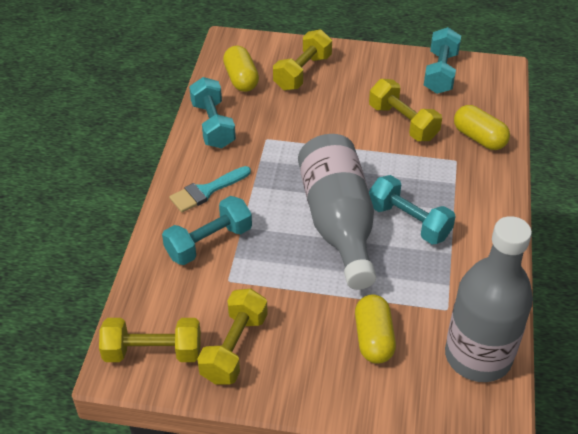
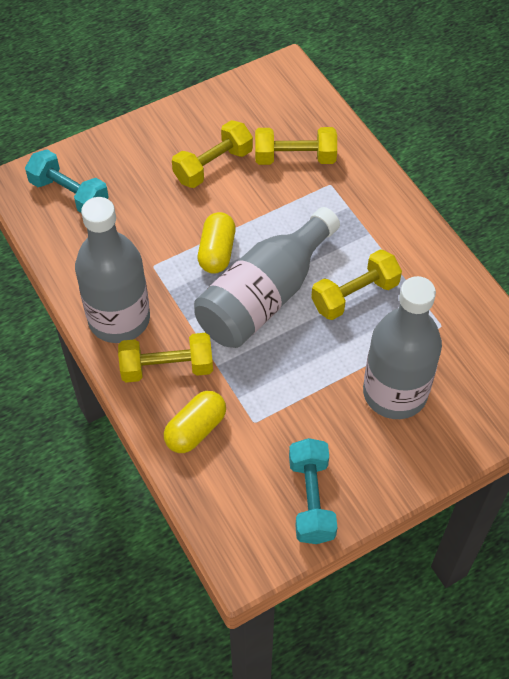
grey bottle: [298,134,377,290] [445,216,533,382] = 2 -> [75,197,150,343] [194,207,340,348] [363,276,442,419] = 3
turquoise brush: [169,166,251,212] = 1 -> none = 0
turquoise dumbbell: [162,196,252,265] [189,77,236,148] [369,175,456,245] [424,27,461,94] = 4 -> [25,150,109,213] [289,438,338,544] = 2
yellow capsule: [223,46,259,92] [355,294,396,364] [454,105,510,150] = 3 -> [164,391,226,453] [198,212,236,274] = 2

